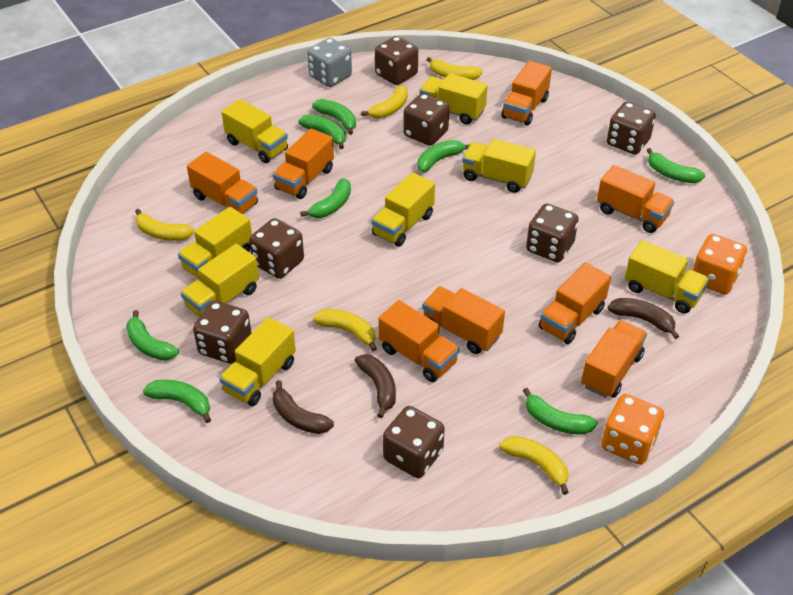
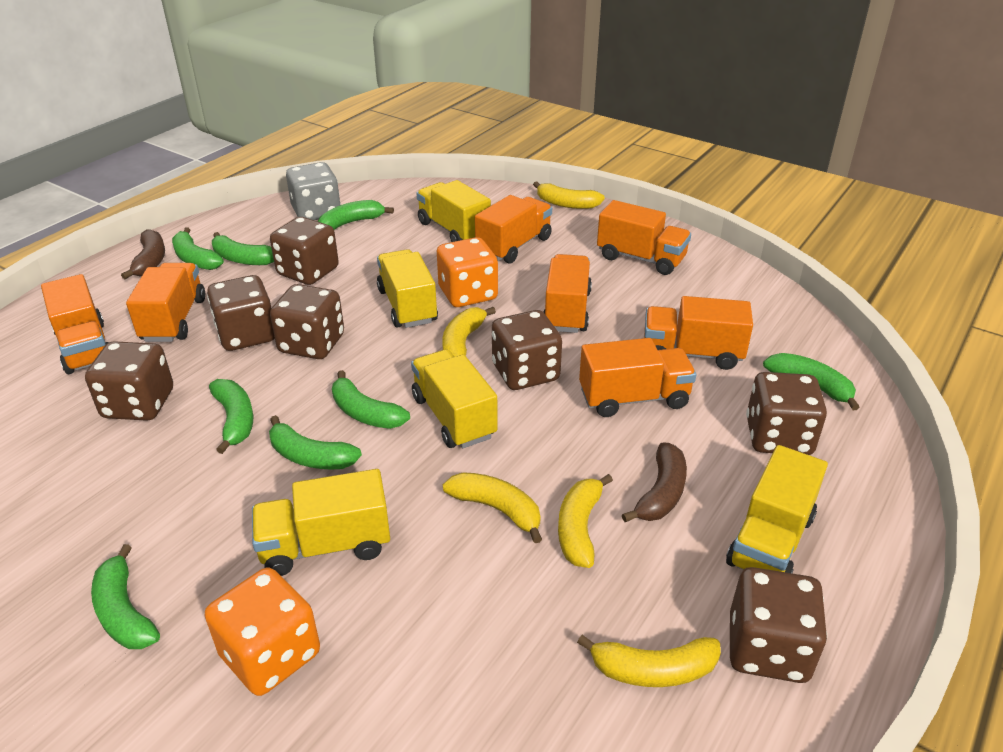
brown banana: [273,380,334,434] [355,354,396,418] [608,298,679,339] = 3 -> [121,229,165,279] [622,442,687,522] = 2
orange truck: [187,152,258,214] [273,128,334,199] [378,300,460,382] [422,286,505,354] [502,61,552,125] [539,262,611,344] [581,320,647,398] [597,165,674,233] = 8 -> [41,274,109,374] [126,263,205,342] [475,195,552,264] [544,254,592,333] [579,338,696,417] [597,200,691,275] [644,296,753,370] = 7
yellow truck: [178,207,252,279] [181,244,259,317] [219,317,296,406] [222,99,288,163] [372,172,435,247] [419,73,488,124] [462,139,536,193] [625,240,709,313] = 8 -> [252,469,390,576] [377,249,438,328] [411,349,497,448] [416,180,491,242] [726,445,828,573] = 5

